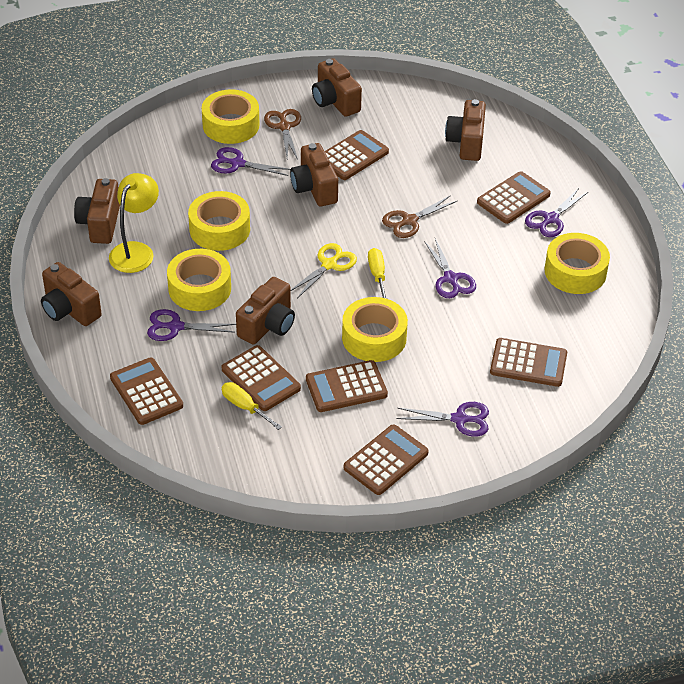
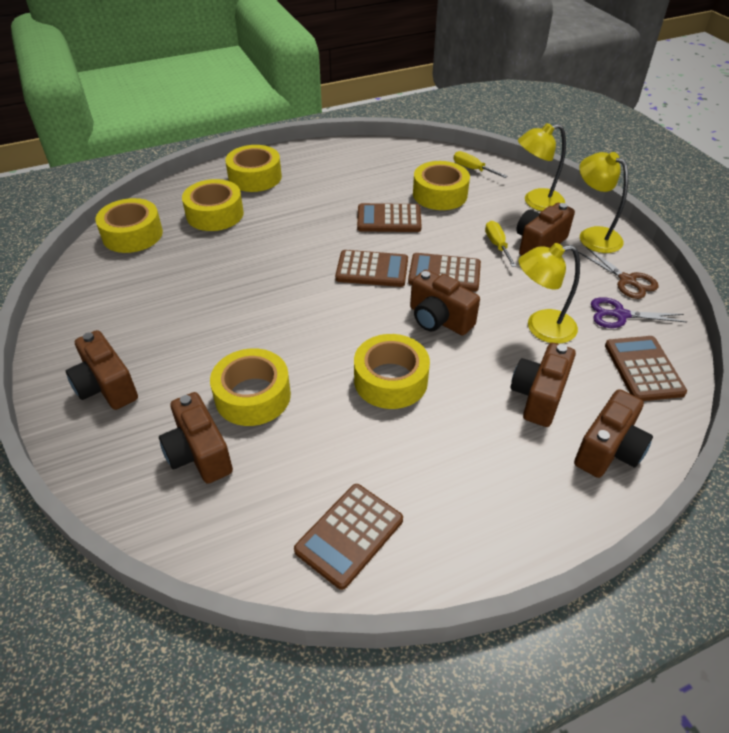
brown calculator: [110,357,183,425] [221,345,301,411] [306,360,388,412] [325,130,389,180] [344,424,429,495] [477,171,551,224] [490,338,567,387] = 7 -> [294,484,403,590] [335,250,408,287] [357,203,422,232] [408,253,481,292] [605,336,687,401] = 5
brown scissors: [264,109,301,160] [382,195,457,238] = 2 -> [578,247,659,299] = 1
purple scissors: [147,309,236,341] [211,147,291,176] [397,402,489,437] [424,239,476,298] [525,188,588,237] = 5 -> [591,297,687,328] = 1
yellow lamp: [109,173,159,273] = 1 -> [518,123,566,211] [519,243,580,344] [579,152,628,253] = 3
yellow scissors: [291,243,357,298] = 1 -> none = 0
yellow tape: [167,249,231,311] [188,191,250,251] [202,89,260,144] [342,297,408,362] [545,233,610,294] = 5 -> [95,198,163,253] [182,179,244,231] [210,348,291,426] [225,145,282,192] [354,334,430,409] [413,161,470,210] = 6

